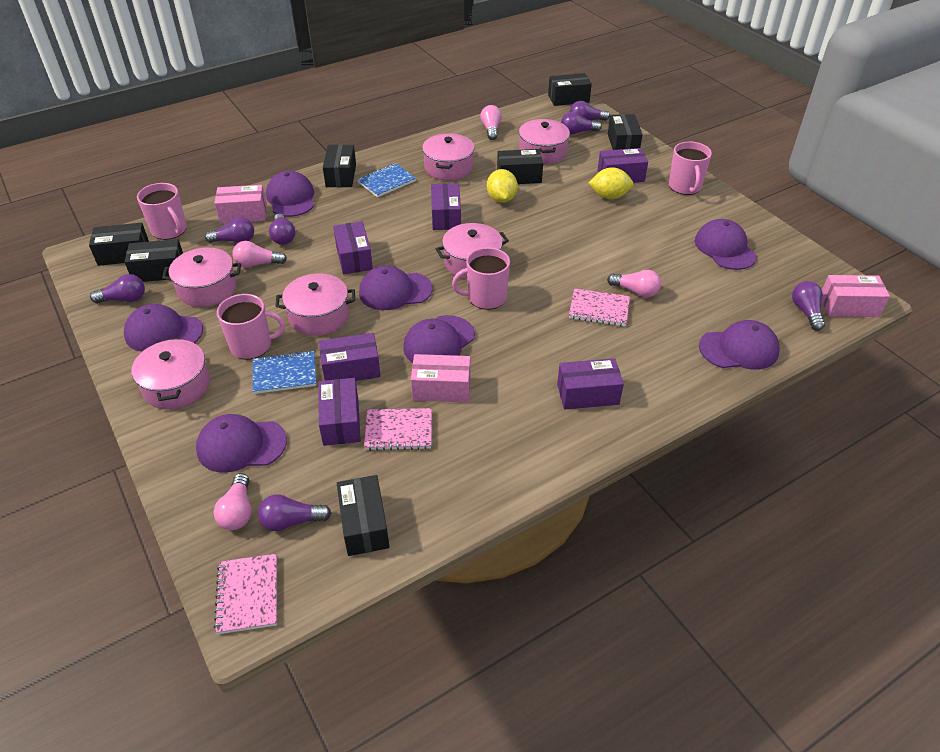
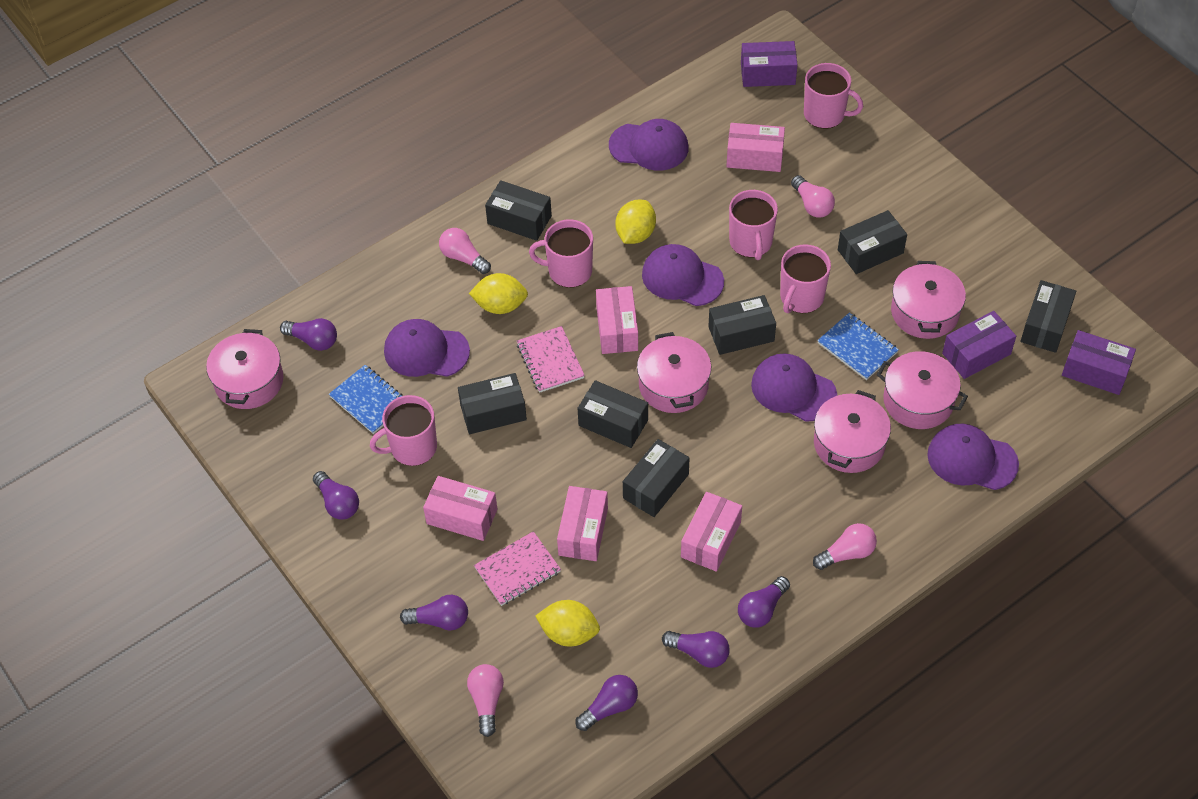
pink box: [214,185,267,224] [411,354,470,402] [822,275,890,317] = 3 -> [423,476,497,541] [557,486,608,561] [596,286,638,354] [681,492,742,572] [726,123,785,172] = 5
pink mug: [137,183,187,240] [217,294,285,360] [452,248,510,310] [669,141,712,195] = 4 -> [370,395,437,466] [529,219,593,288] [729,190,778,260] [780,245,831,313] [804,63,863,129] = 5
pink notebook: [214,554,277,634] [364,408,432,451] [569,288,630,326] = 3 -> [474,531,561,606] [517,326,585,393] = 2
pink pot: [131,337,210,410] [162,248,241,307] [276,273,355,336] [422,133,475,180] [436,223,509,279] [519,119,570,165] = 6 -> [206,329,284,409] [637,332,711,413] [814,390,891,473] [877,351,968,429] [891,261,966,339] = 5
purple box: [318,378,361,446] [319,333,381,381] [333,221,373,274] [431,183,461,230] [557,358,624,410] [597,148,648,183] = 6 -> [741,41,798,87] [942,311,1016,379] [1062,330,1136,395] = 3
purple cap: [124,304,203,352] [196,414,287,473] [266,171,314,217] [359,266,432,310] [403,315,475,363] [695,219,757,270] [699,320,780,370] = 7 -> [384,319,470,377] [609,119,688,171] [642,244,724,306] [751,353,837,422] [927,424,1019,490] = 5
purple light bulb: [90,274,145,303] [205,217,254,243] [258,494,331,531] [269,214,295,245] [561,112,602,135] [570,101,610,121] [792,281,825,331] = 7 -> [280,318,337,351] [313,471,359,520] [400,595,468,631] [575,675,638,731] [662,631,730,668] [738,576,790,628] = 6
yellow lemon: [487,169,518,203] [589,167,633,199] = 2 -> [469,273,528,314] [535,600,600,646] [615,200,656,244] = 3

